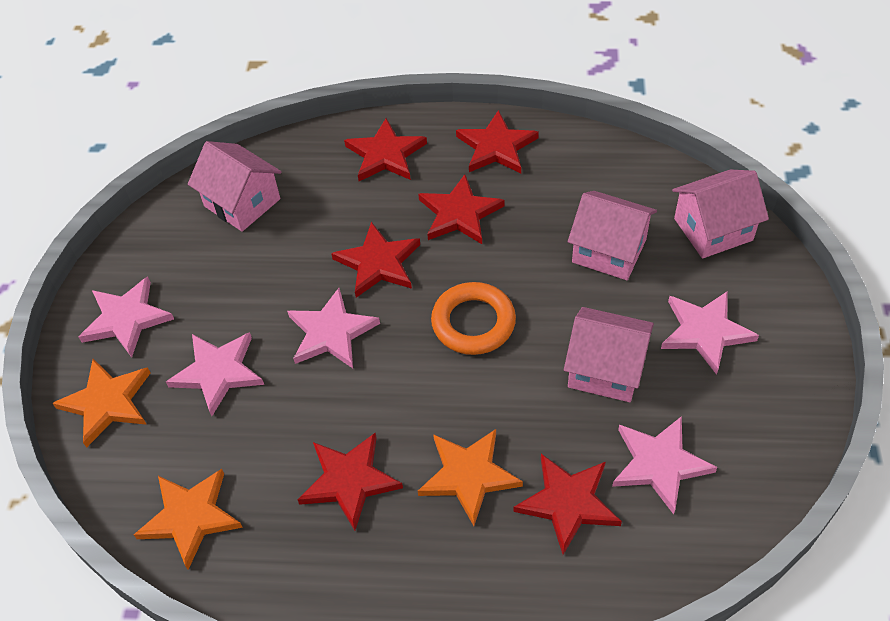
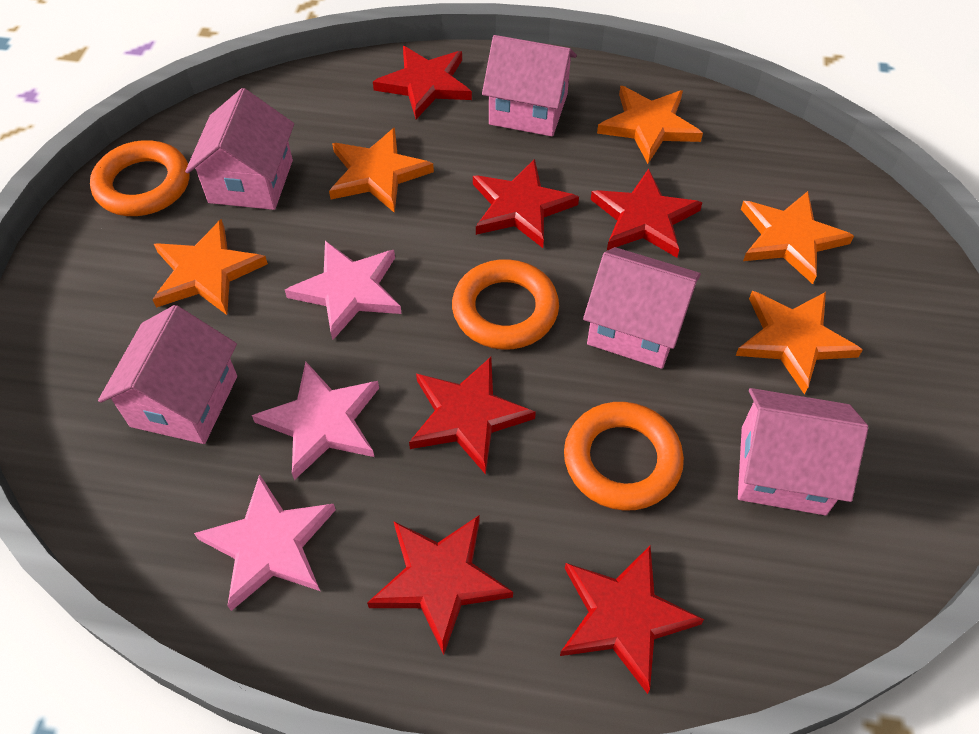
orange ring: [431,282,516,355] = 1 -> [90,140,189,216] [452,259,559,350] [564,402,684,511] = 3
orange star: [52,359,150,448] [134,469,243,570] [418,429,523,526] = 3 -> [152,219,268,315] [329,127,434,213] [597,86,703,164] [735,291,863,394] [741,191,854,284] = 5
pink house: [188,141,282,232] [564,307,654,402] [568,191,657,280] [672,169,769,258] = 4 -> [98,305,237,444] [185,88,294,210] [482,35,577,136] [583,247,701,369] [738,388,868,515] = 5
pink star: [79,277,174,358] [166,332,264,416] [287,288,380,368] [612,416,718,514] [661,291,759,375] = 5 -> [194,474,336,611] [252,362,379,480] [285,241,402,340] = 3

